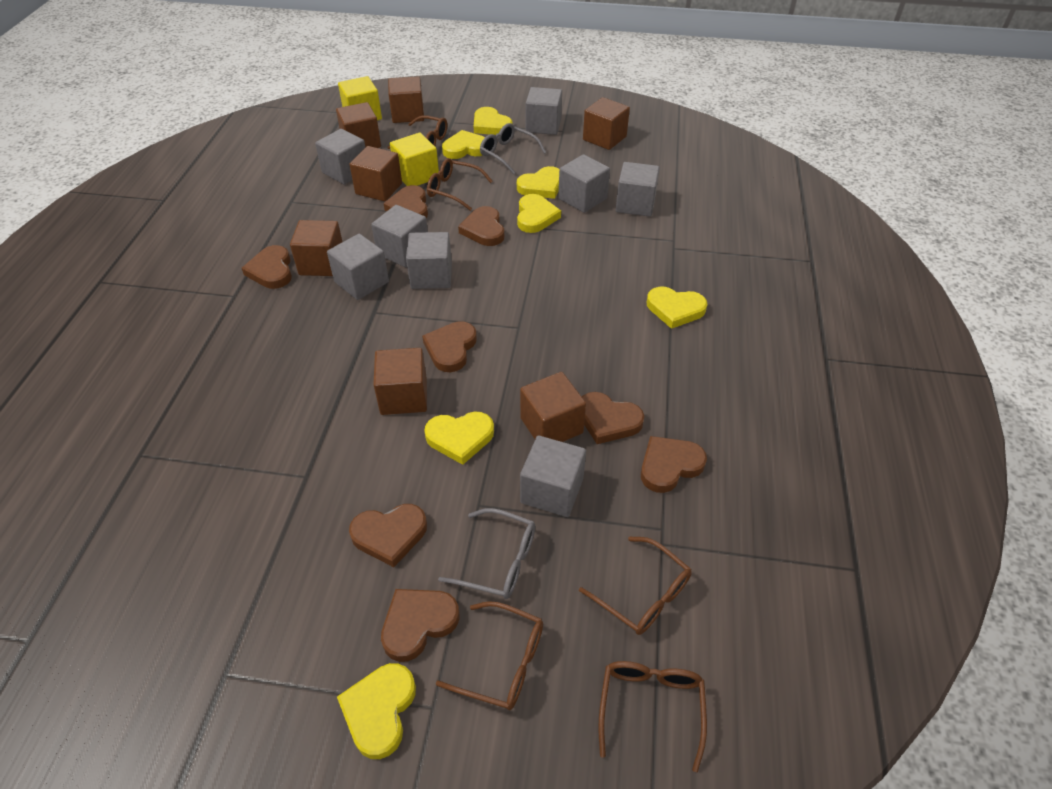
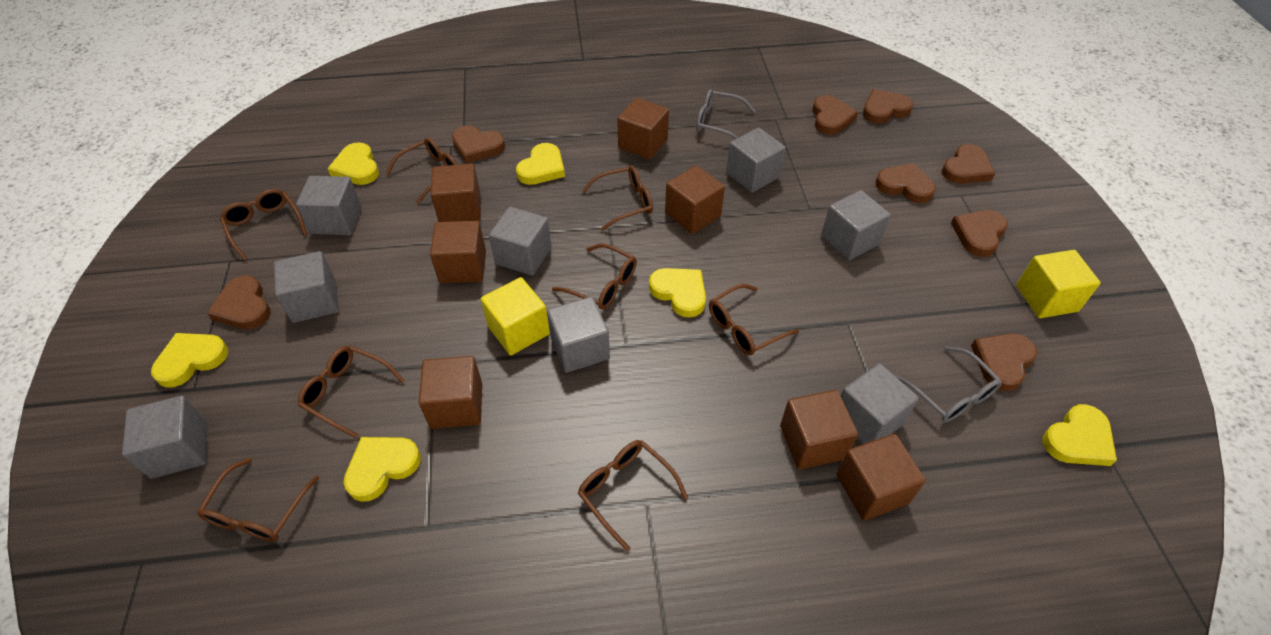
brown glasses: [388,115,447,149] [427,158,493,211] [436,601,543,710] [579,537,692,635] [598,661,707,772] = 5 -> [197,457,319,542] [220,189,307,261] [298,346,404,439] [386,137,458,204] [552,244,637,309] [578,440,688,551] [582,166,653,231] [709,284,799,355] = 8
yellow heart: [337,663,416,759] [424,412,494,465] [442,130,485,159] [474,107,513,135] [517,166,559,199] [517,194,561,233] [647,287,707,329] = 7 -> [151,333,229,388] [327,142,379,185] [344,437,421,502] [516,143,565,185] [649,268,706,318] [1043,404,1117,466] = 6

